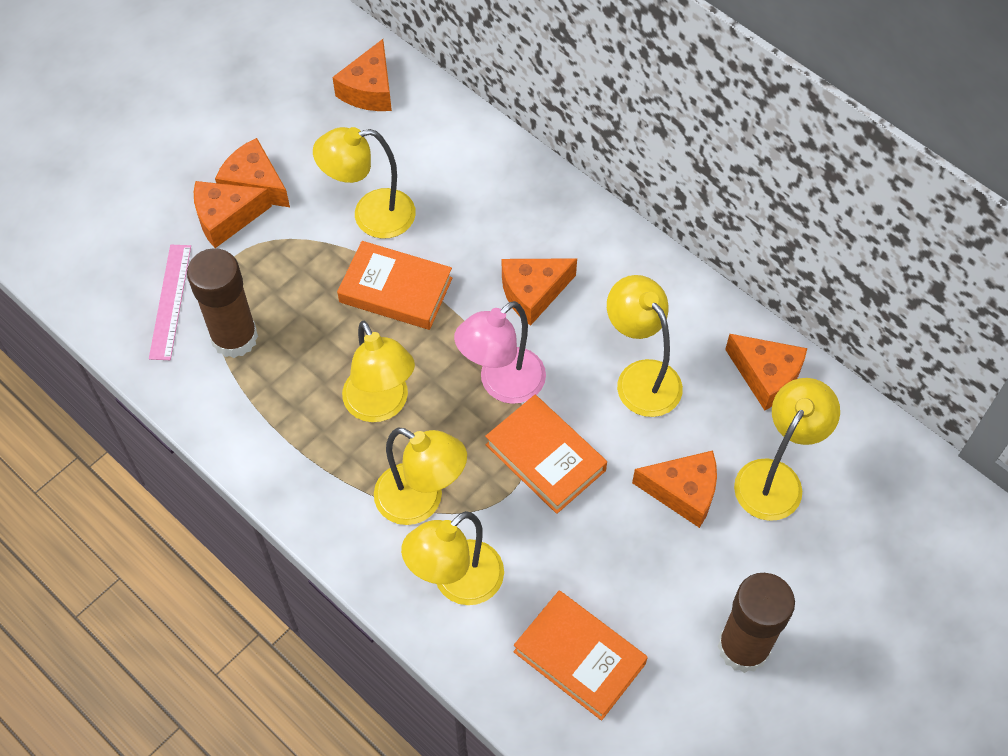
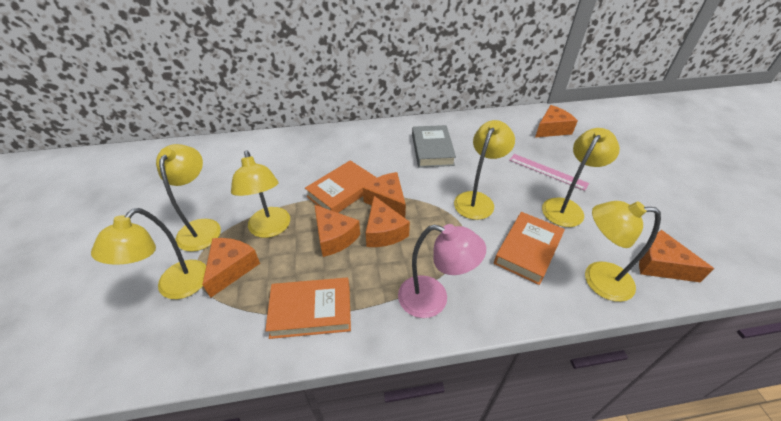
brown glue stick: [187,248,258,358] [718,573,795,673] = 2 -> none = 0
grey book: none = 0 -> [412,125,456,168] = 1

